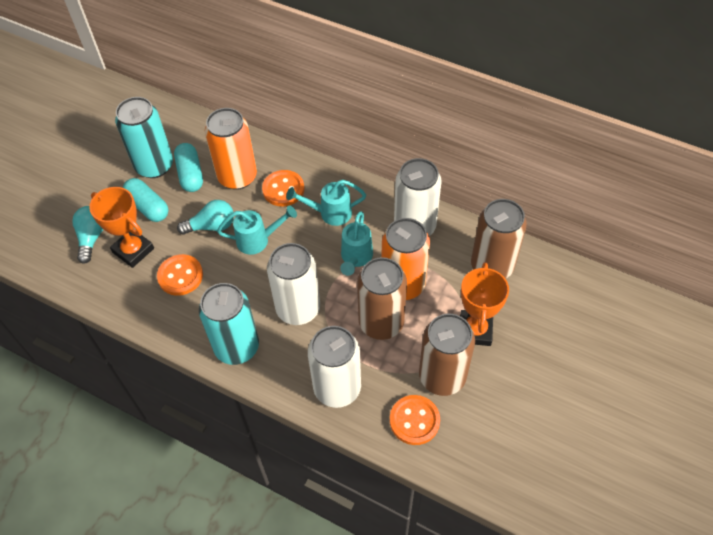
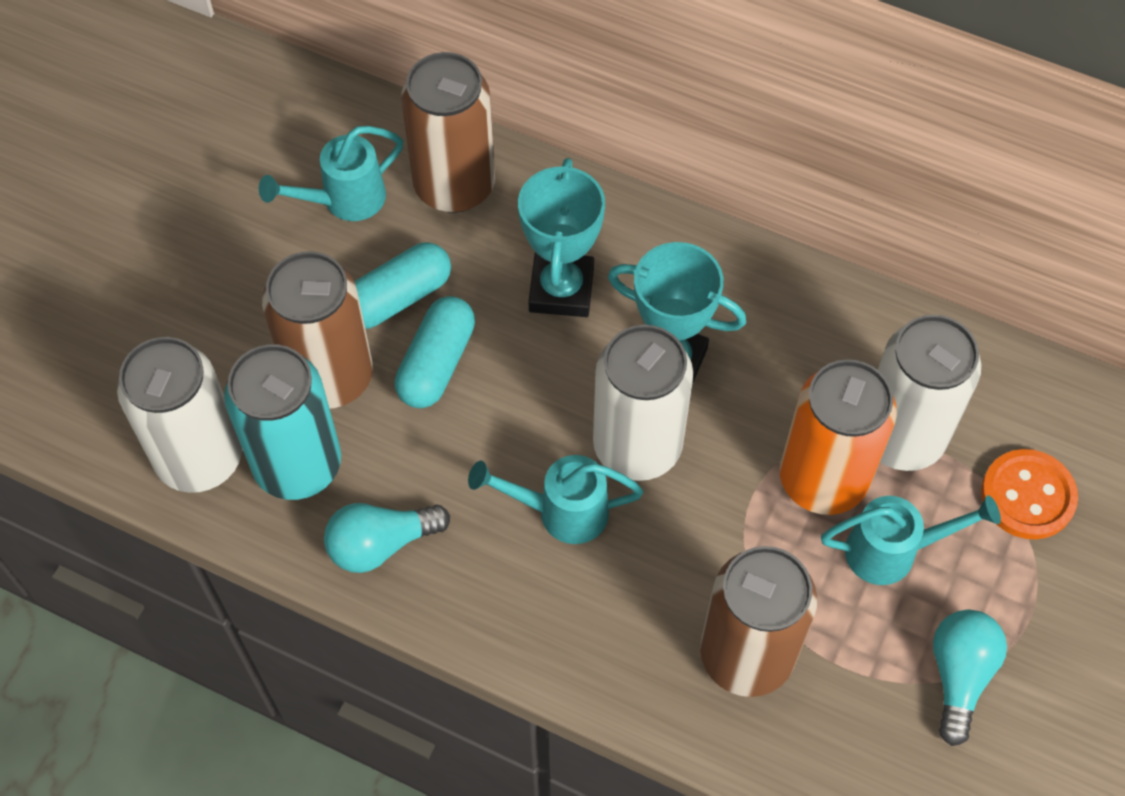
orange button: [157,254,203,296] [262,170,304,206] [390,395,440,445] = 3 -> [981,449,1078,539] = 1
orange can: [205,108,257,190] [382,218,430,300] = 2 -> [780,359,897,515] = 1
orange trophy: [89,187,154,268] [460,262,509,346] = 2 -> none = 0
turquoise can: [115,97,173,178] [199,283,259,365] = 2 -> [224,344,341,500] = 1
turquoise trophy: none = 0 -> [518,158,605,317] [608,242,746,385] = 2

